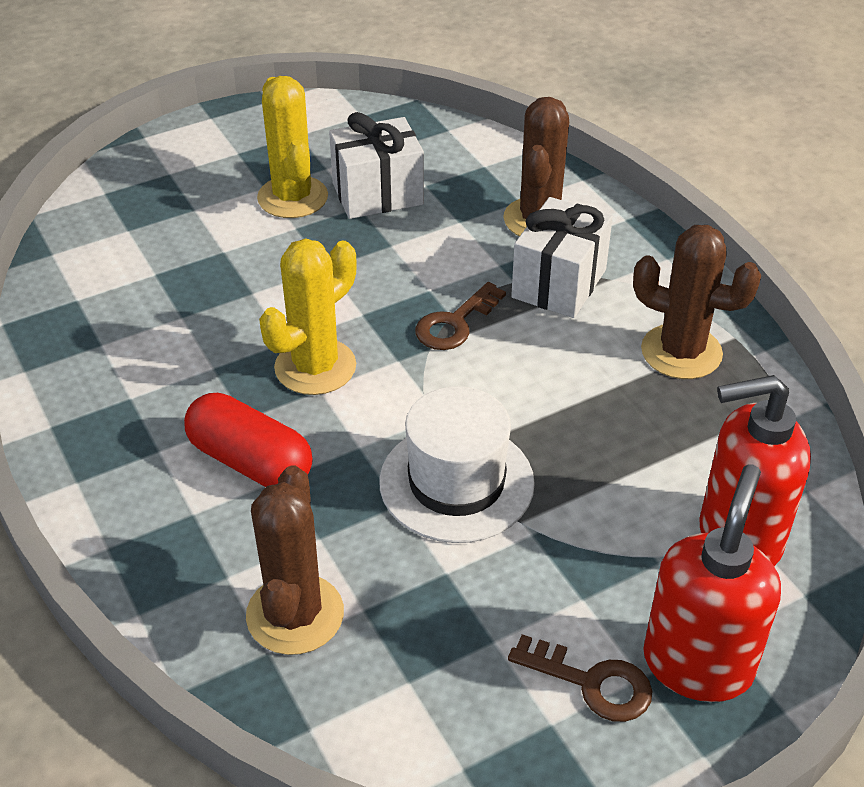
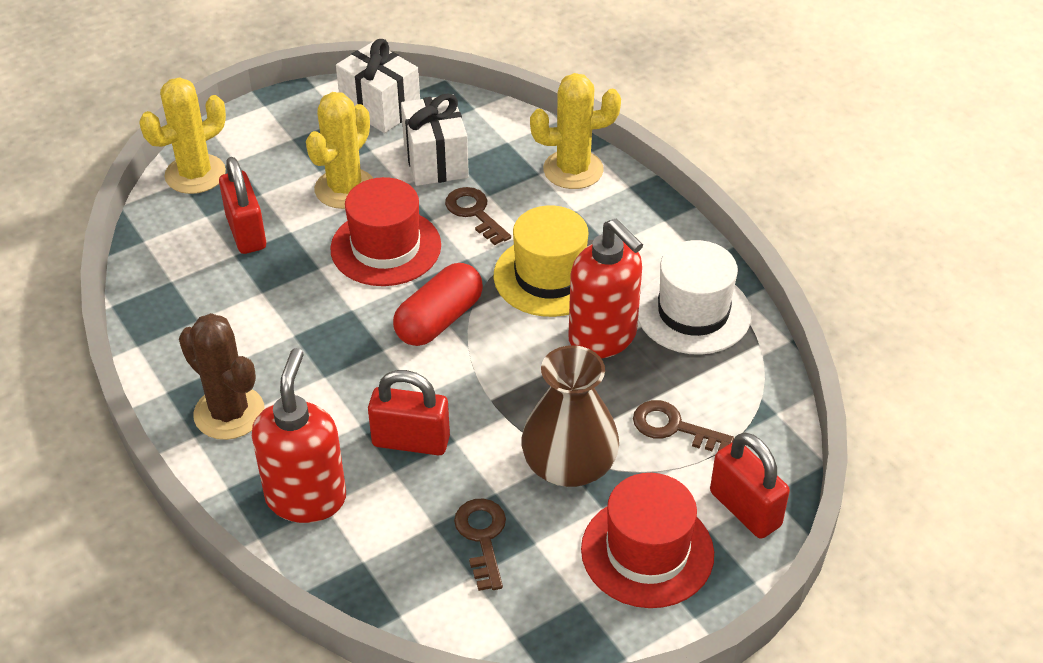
brown cactus: [246,465,344,655] [503,97,569,236] [633,225,761,379] = 3 -> [179,313,265,440] = 1
brown key: [415,282,506,350] [508,634,652,722] = 2 -> [445,187,511,245] [454,499,506,591] [633,400,734,451] = 3
brown vase: none = 0 -> [521,345,619,487] = 1
red hat: none = 0 -> [330,177,441,286] [581,473,714,608] = 2
red padlock: none = 0 -> [219,157,266,254] [368,370,450,455] [710,432,790,539] = 3
yellow cactus: [257,76,328,218] [259,238,357,395] = 2 -> [139,77,226,194] [306,92,373,209] [530,73,621,189] = 3
yellow hat: none = 0 -> [494,205,588,317] = 1

